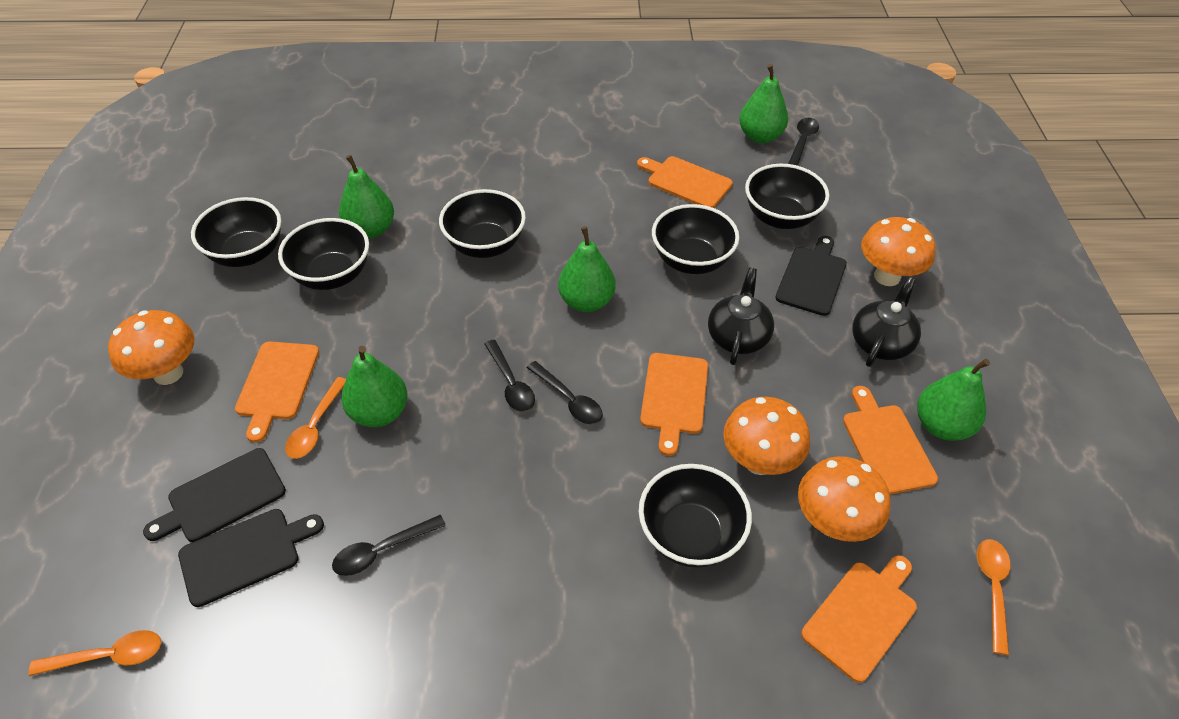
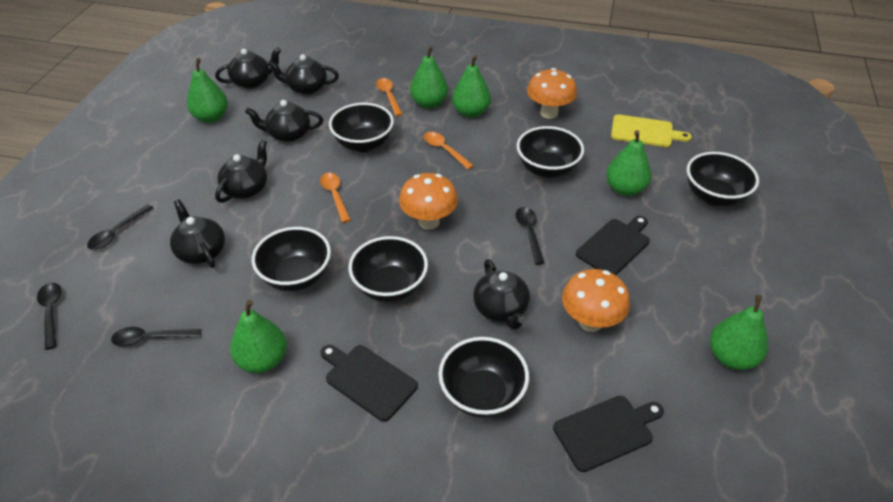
black teapot: [708,268,774,365] [852,277,921,367] = 2 -> [170,199,225,268] [215,47,281,89] [215,140,267,203] [245,100,323,142] [268,54,339,95] [473,259,530,330] = 6
green pear: [339,155,394,238] [341,346,407,427] [558,226,616,312] [739,64,788,143] [917,359,990,441] = 5 -> [187,58,228,123] [230,300,287,373] [410,46,448,109] [452,55,491,118] [606,130,651,196] [710,295,768,370] = 6
orange cutting board: [235,341,319,443] [637,156,733,208] [640,353,708,456] [801,555,917,683] [843,386,938,494] = 5 -> none = 0
orange mushroom: [108,310,194,385] [723,397,810,475] [798,456,891,542] [861,217,936,286] = 4 -> [399,173,458,230] [527,68,577,119] [562,269,630,332] = 3
yellow cutting board: none = 0 -> [611,114,692,147] = 1

